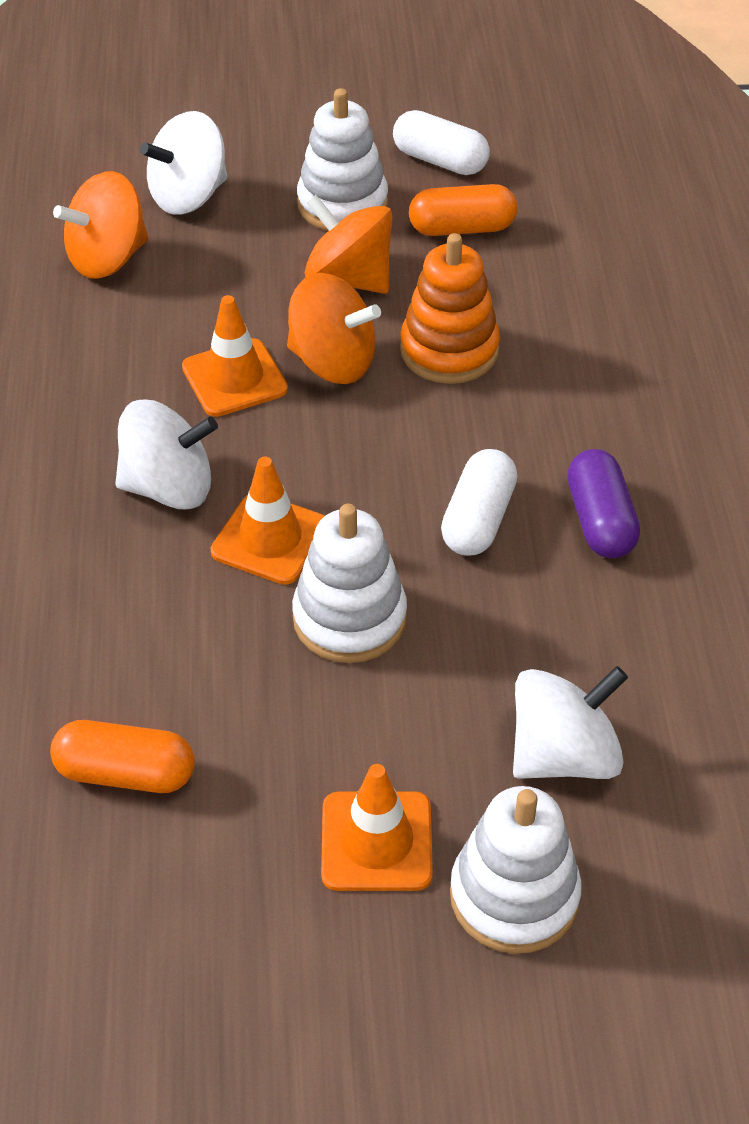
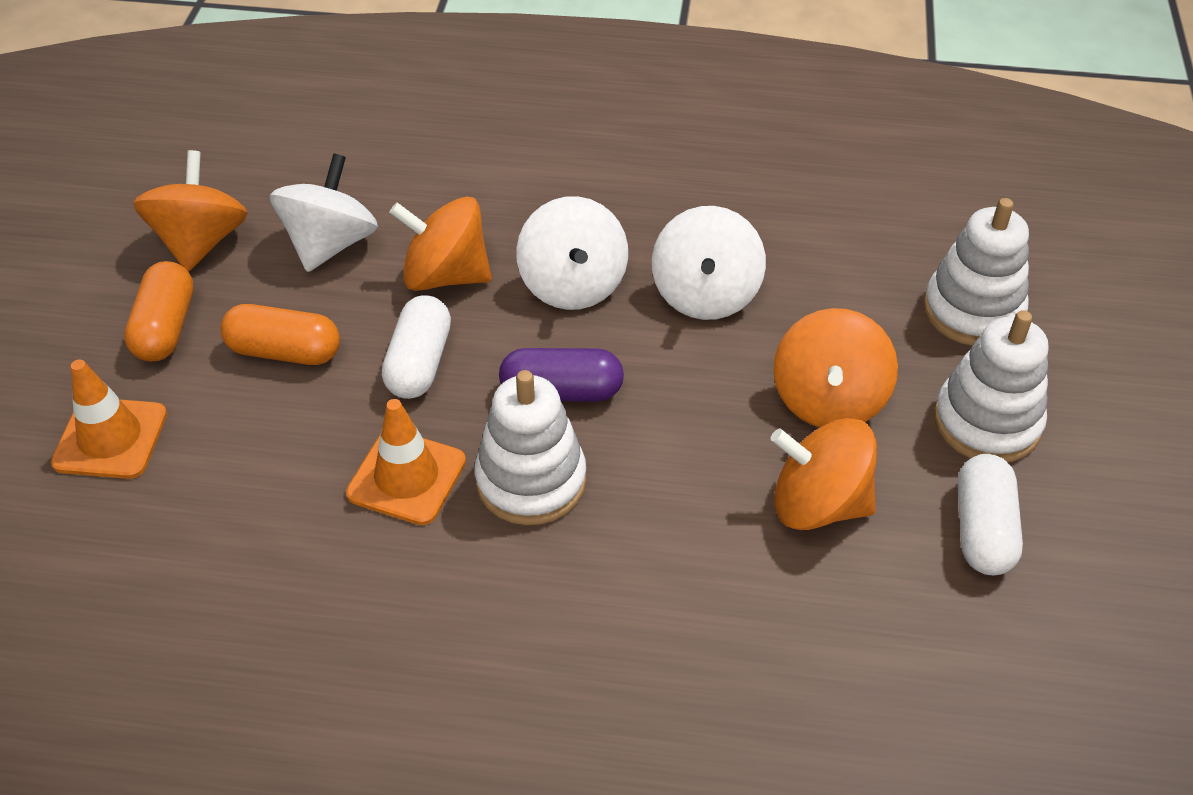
orange spinning top: [53,171,149,279] [287,273,381,384] [305,195,393,294] = 3 -> [133,150,247,272] [389,197,492,291] [771,418,877,530] [774,308,898,427] = 4
orange stacking toy: [400,233,500,384] = 1 -> none = 0
orange traffic cone: [182,295,288,417] [210,457,324,585] [321,764,433,891] = 3 -> [51,360,167,479] [346,399,466,525] = 2

